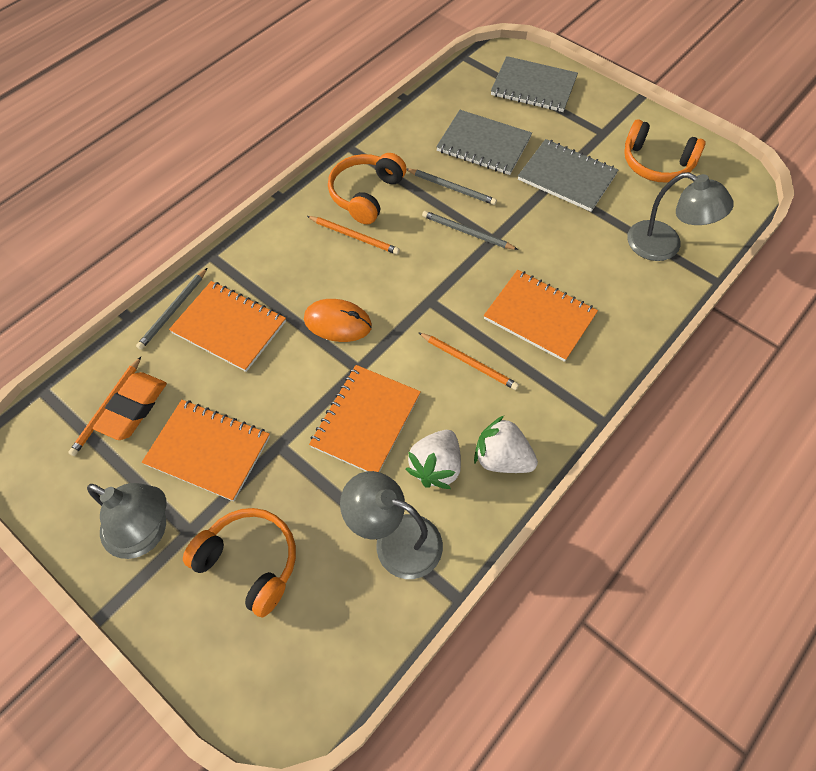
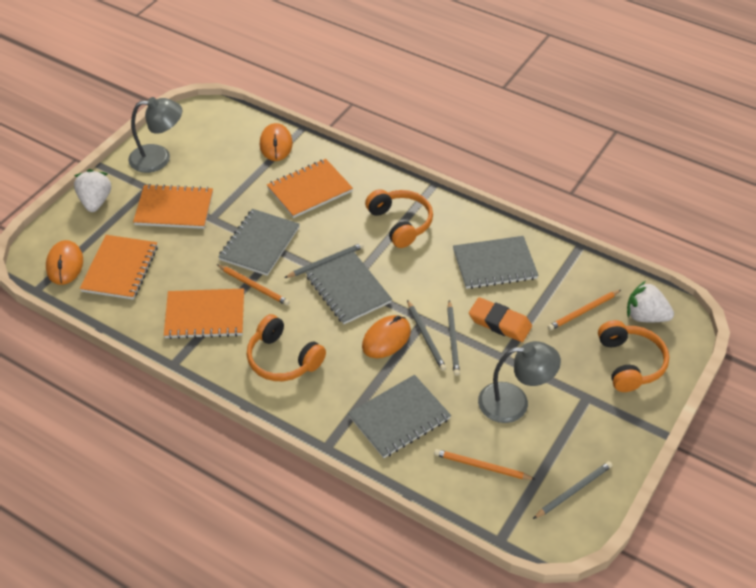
grey lamp: [87,483,166,559] [340,471,443,579] [627,172,734,261] = 3 -> [128,97,182,173] [478,341,561,423] = 2
grey notebook: [436,110,532,175] [491,56,578,112] [518,139,618,212] = 3 -> [218,209,300,276] [306,251,392,324] [348,375,451,458] [453,236,539,289] = 4
grey pencil: [136,268,207,350] [406,168,497,205] [422,211,518,250] = 3 -> [284,243,364,278] [407,300,446,371] [447,300,460,376] [533,461,612,519] = 4
orange mouse: [304,299,372,342] = 1 -> [46,240,83,285] [260,123,293,161] [362,315,411,358] = 3

